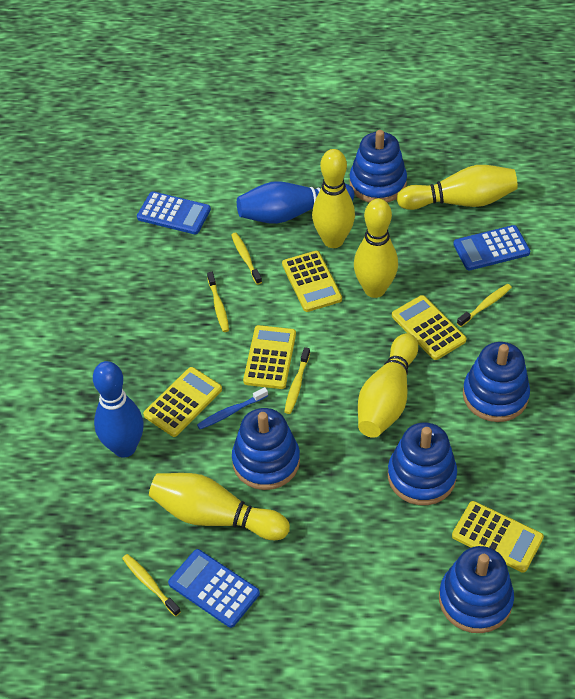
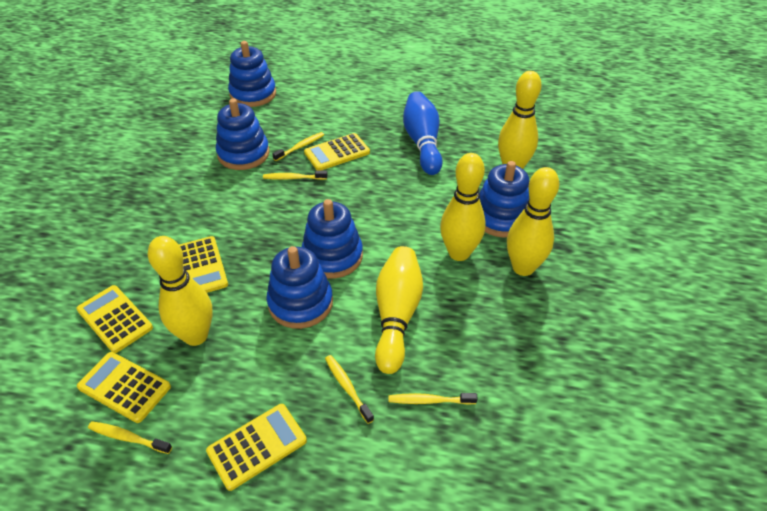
blue bowling pin: [93,361,144,458] [237,181,354,224] = 2 -> [403,91,443,175] = 1
blue calculator: [137,191,211,234] [168,549,260,628] [453,225,530,270] = 3 -> none = 0
blue toothbrush: [197,387,268,429] = 1 -> none = 0

